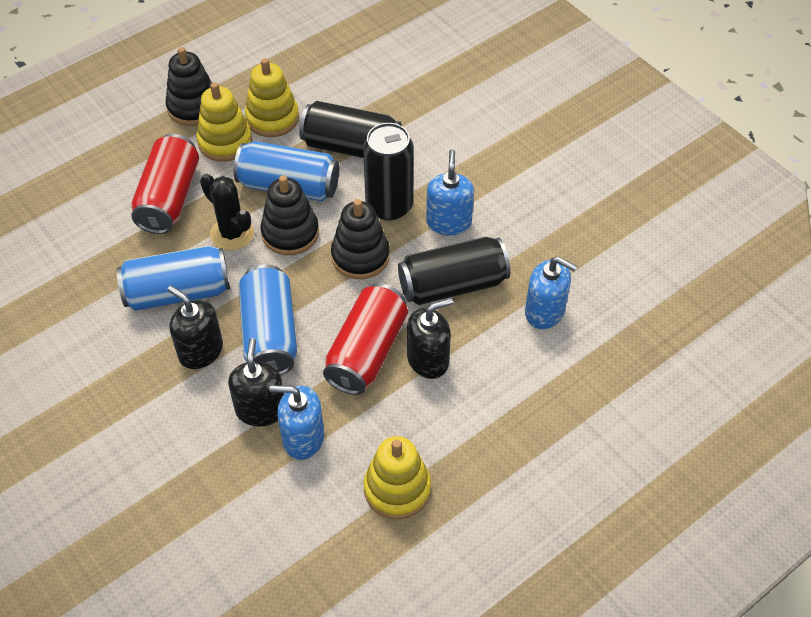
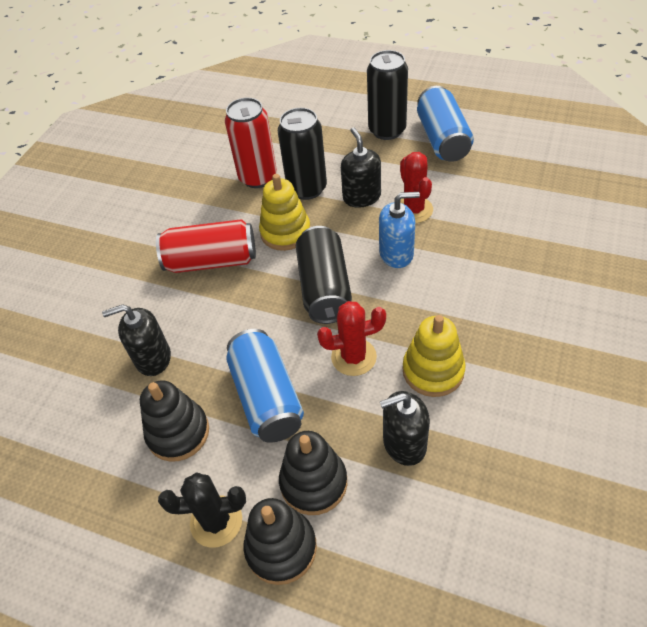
blue can: [117,246,230,311] [234,141,339,201] [238,264,297,375] = 3 -> [226,329,304,443] [417,86,474,162] = 2
blue soap dispenser: [269,385,324,460] [426,149,474,236] [525,256,578,329] = 3 -> [379,192,420,268] = 1
red cactus: none = 0 -> [317,301,386,376] [400,152,433,223] = 2
yellow stacking toy: [196,82,252,162] [245,58,299,137] [364,436,431,519] = 3 -> [259,174,310,251] [403,315,466,397] = 2

